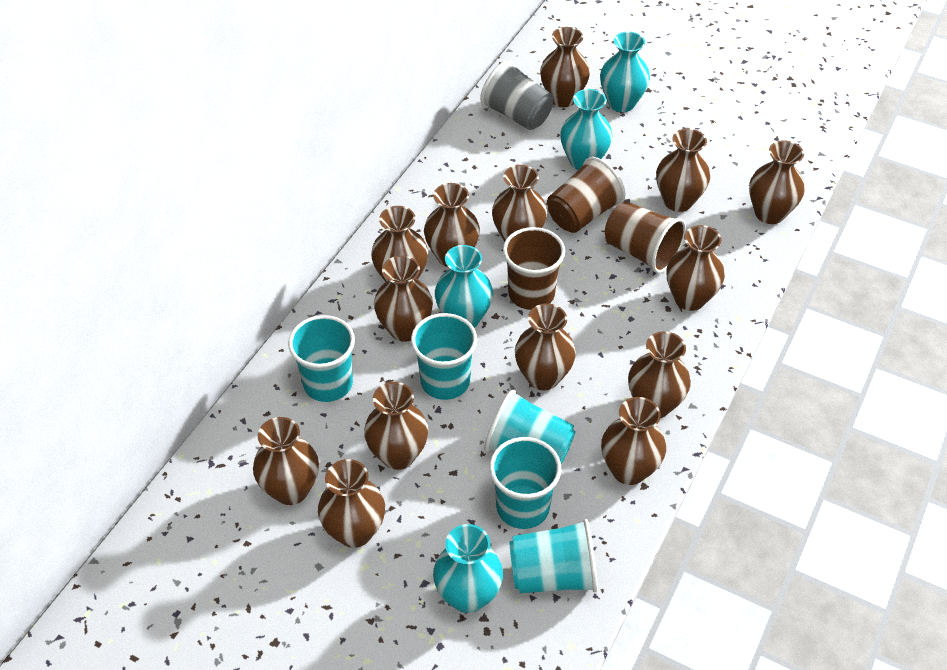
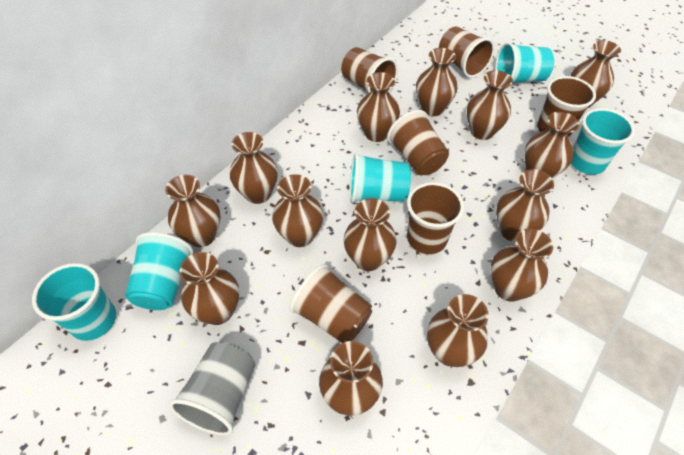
brown cup: [503,227,565,310] [547,157,625,233] [605,202,686,273] = 3 -> [290,264,372,343] [341,47,398,93] [387,110,449,175] [407,182,464,254] [439,26,495,78] [537,76,596,137] = 6
turquoise vase: [433,524,503,613] [435,245,493,328] [560,89,613,170] [600,31,650,112] = 4 -> none = 0

